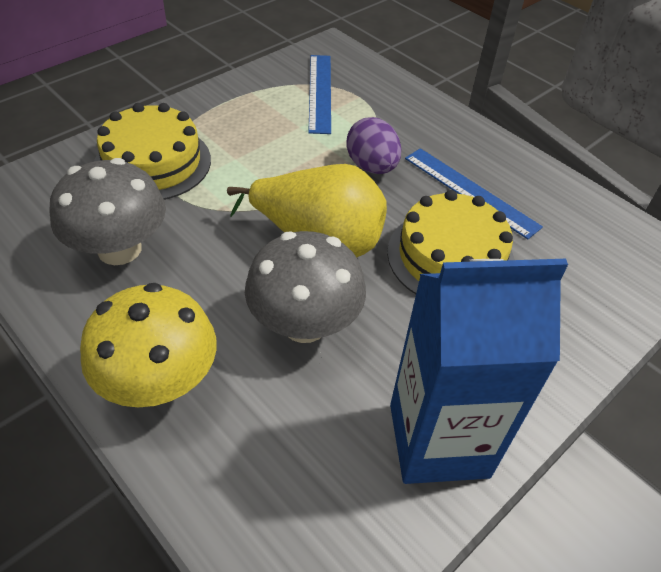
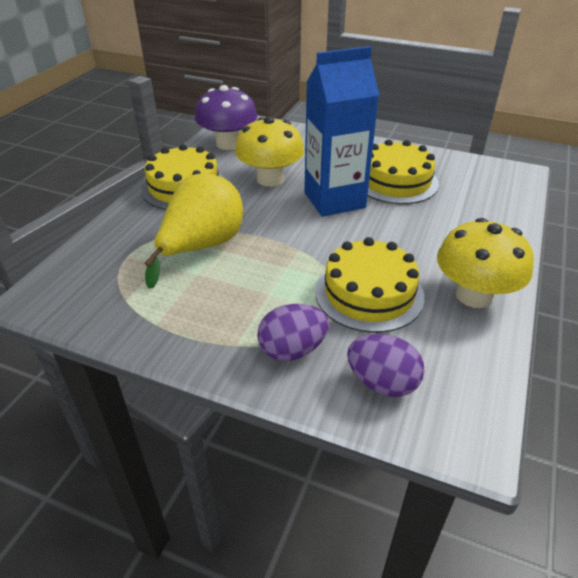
blue ruler: [308,55,331,134] [405,148,543,239] = 2 -> none = 0
grey mushroom: [50,158,166,265] [245,231,366,343] = 2 -> none = 0
purple egg: [346,117,401,174] = 1 -> [257,304,329,361] [347,334,425,397] = 2
purple mushroom: none = 0 -> [195,85,257,150] = 1
yellow cake: [94,103,211,200] [387,190,515,294] = 2 -> [141,144,225,210] [315,237,424,333] [368,139,439,204] = 3
yellow mushroom: [80,283,217,407] = 1 -> [235,117,304,187] [437,218,534,308] = 2

